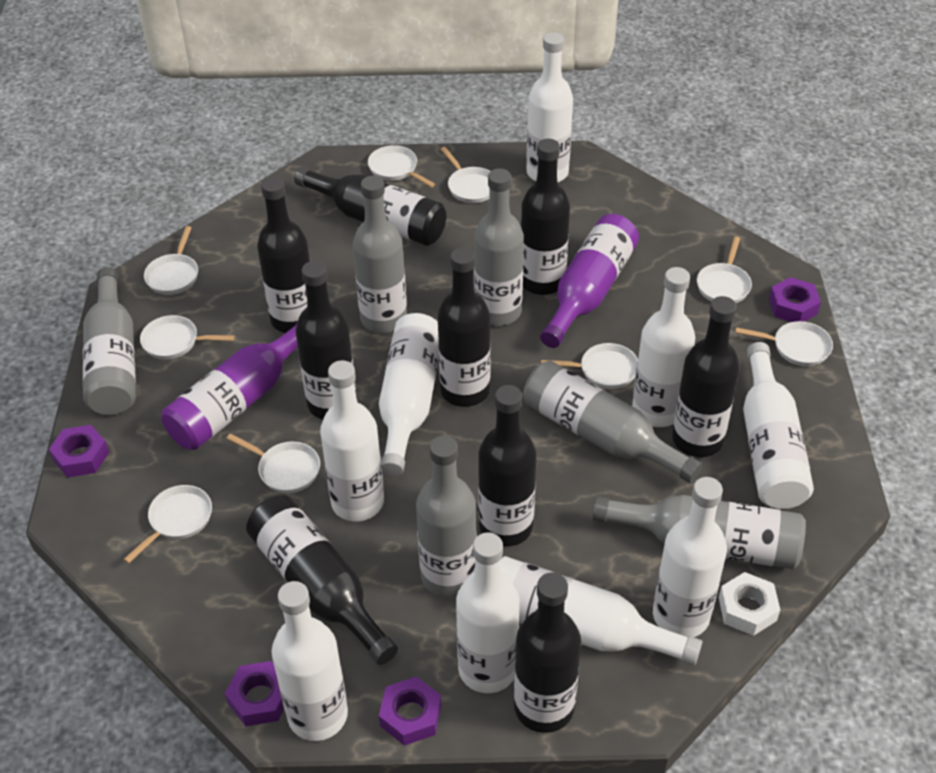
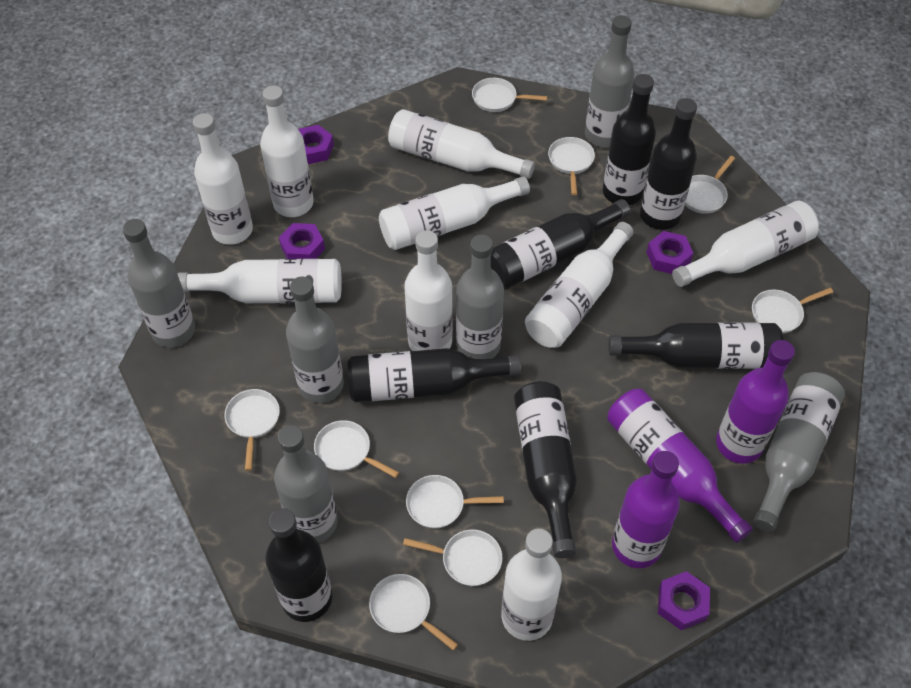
black bottle: [246,495,398,665] [257,177,310,333] [294,166,446,246] [296,261,357,419] [438,247,491,407] [478,385,536,547] [514,572,581,733] [521,139,570,295] [672,296,740,457] = 9 -> [265,508,332,622] [348,348,521,402] [491,199,631,289] [514,381,577,558] [603,74,656,205] [608,323,783,369] [640,98,697,230] = 7
purple bottle: [162,322,298,450] [540,214,639,348] = 2 -> [607,389,753,543] [612,451,680,568] [716,340,795,464] = 3
white nut: [719,572,780,636] = 1 -> none = 0

